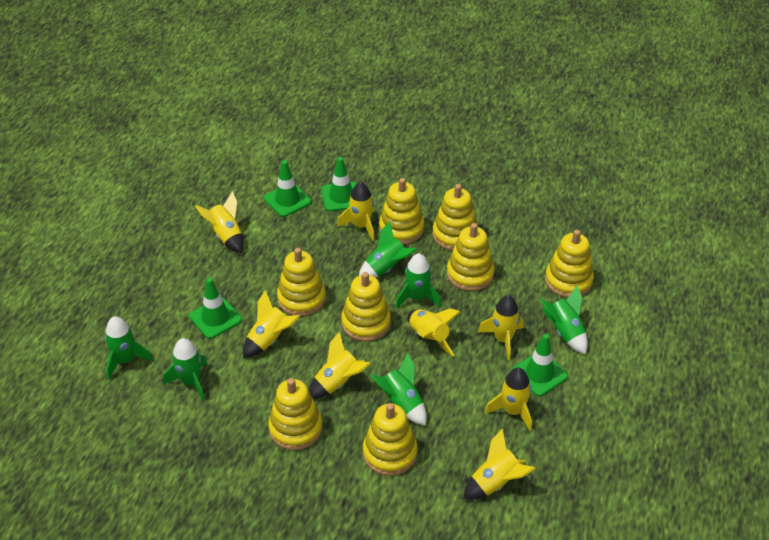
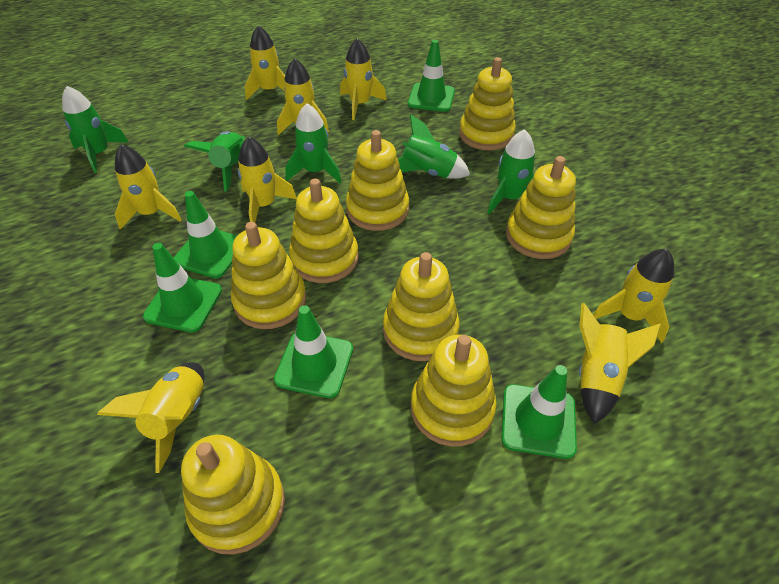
green rocket: [105,316,153,379] [163,338,207,401] [359,221,417,278] [370,352,427,425] [395,253,441,308] [540,285,588,354] = 6 -> [62,86,129,173] [184,131,245,192] [285,103,341,183] [398,114,470,179] [487,129,535,214] = 5
green traffic cone: [189,278,242,339] [264,160,311,217] [321,157,357,211] [512,334,568,396] = 4 -> [143,243,222,332] [174,191,237,278] [274,305,353,398] [408,40,455,112] [501,365,577,459] = 5

